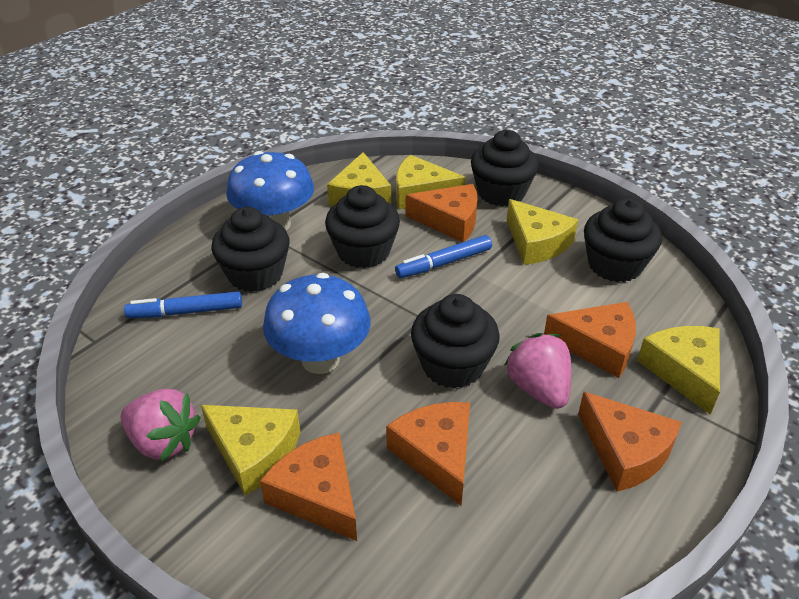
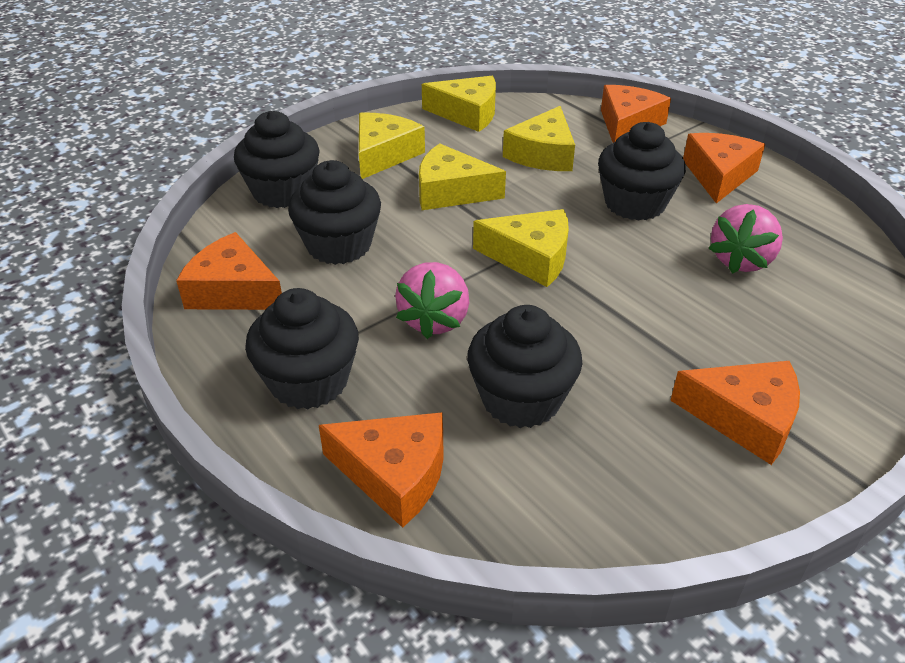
blue marker: [124,291,242,318] [395,235,492,278] = 2 -> none = 0
blue mushroom: [226,151,314,231] [263,273,371,374] = 2 -> none = 0

